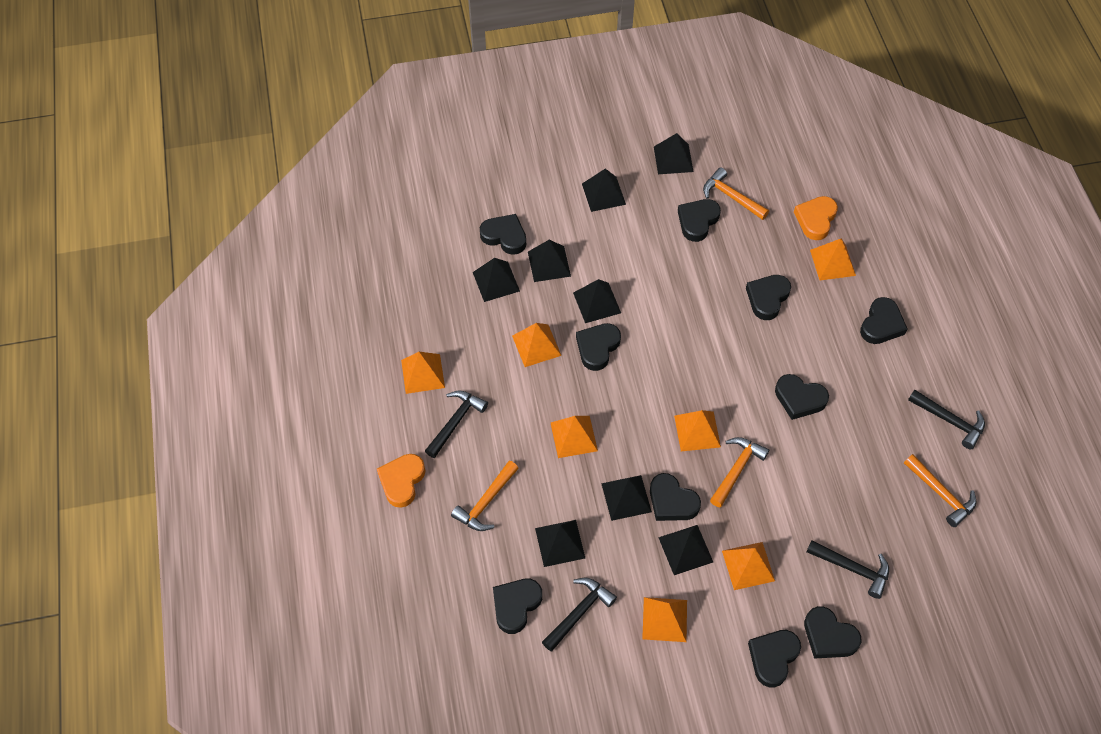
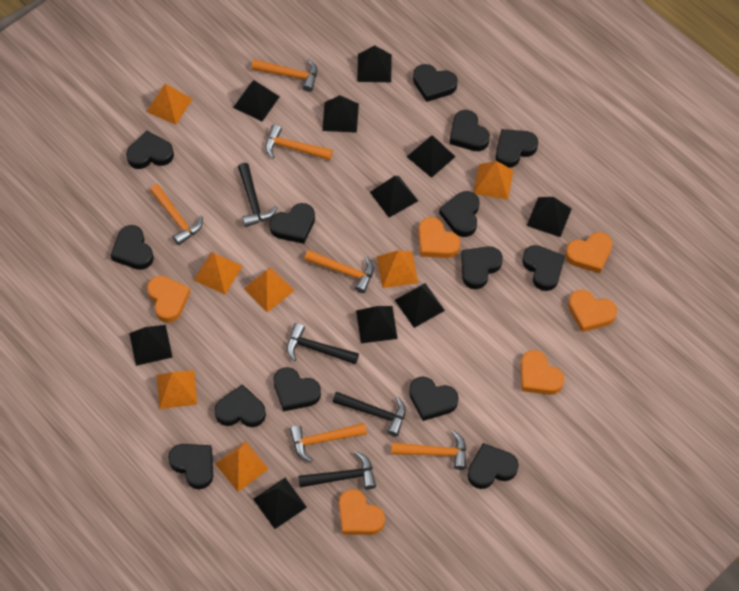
black heart: [480,214,526,255] [493,579,542,634] [576,323,621,371] [650,473,701,521] [678,199,721,242] [746,275,791,320] [748,630,801,687] [775,374,829,420] [804,606,861,659] [860,297,908,344] = 10 -> [111,225,154,270] [126,131,174,169] [168,444,213,490] [214,384,266,427] [269,203,315,244] [273,367,321,411] [409,376,458,421] [413,64,458,102] [439,191,480,237] [449,110,490,151] [461,246,503,289] [468,443,519,489] [496,129,538,168] [522,245,565,291] = 14
black pyramid: [473,258,520,302] [528,240,571,282] [535,520,585,567] [573,279,621,323] [582,169,626,212] [601,475,652,521] [654,133,693,174] [658,525,713,575] = 8 -> [129,325,173,366] [233,80,280,121] [253,478,307,529] [322,95,359,133] [356,306,398,343] [357,45,392,82] [370,176,418,218] [395,283,445,328] [407,135,455,178] [527,197,572,237] = 10
orange hammer: [451,461,519,531] [703,167,769,220] [710,437,769,507] [904,454,976,527] = 4 -> [150,184,203,245] [252,59,317,92] [265,125,333,160] [290,423,367,462] [304,250,374,293] [392,430,466,470] = 6
orange heart: [377,454,425,508] [794,196,838,240] = 2 -> [147,276,190,323] [339,489,385,535] [418,217,461,258] [520,350,564,395] [565,232,613,273] [568,290,617,332] = 6

